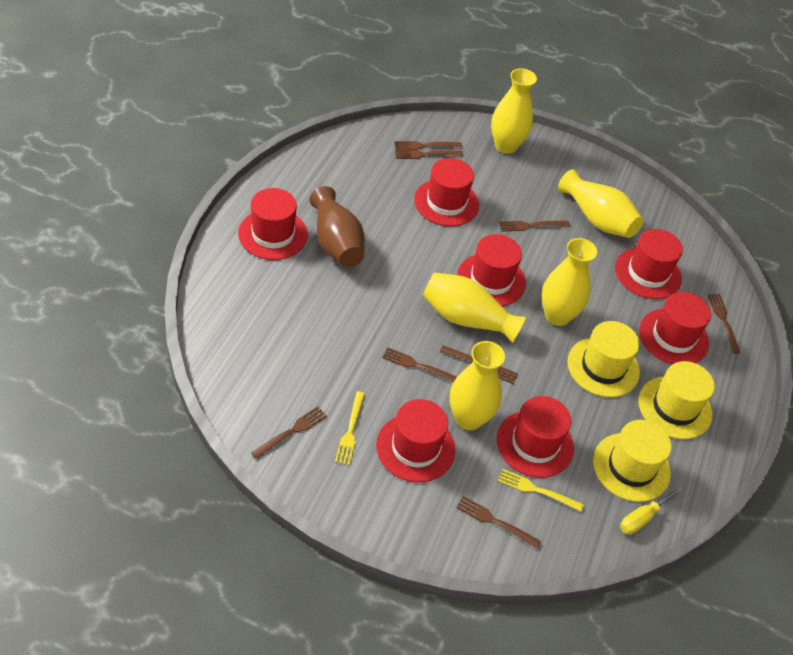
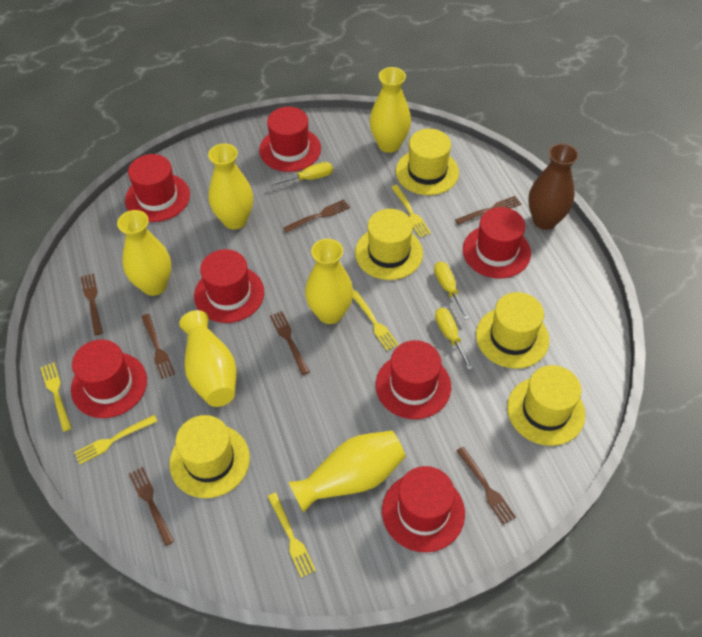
brown fork: [251,406,327,459] [382,347,457,383] [394,141,462,150] [395,150,463,159] [440,345,518,384] [456,496,542,549] [499,221,570,231] [708,294,740,354] = 8 -> [81,273,103,335] [129,467,174,546] [141,314,175,379] [270,311,310,375] [283,199,350,233] [455,196,521,225] [457,447,516,525] = 7
yellow fork: [335,391,365,465] [498,469,584,512] = 2 -> [40,362,72,432] [74,415,158,464] [268,493,316,578] [353,290,399,351] [391,185,431,237] = 5
yellow hat: [567,321,640,397] [593,420,672,502] [638,361,715,439] = 3 -> [169,415,250,498] [355,209,423,280] [396,129,459,195] [476,292,549,369] [507,365,585,446] = 5
yellow screwdriver: [620,487,683,534] = 1 -> [270,162,333,186] [434,262,469,320] [435,308,473,370] = 3
yellow vase: [422,272,526,343] [450,341,505,430] [491,68,537,154] [542,238,597,326] [558,169,643,238] = 5 -> [117,210,171,296] [179,310,237,407] [208,143,253,229] [288,431,406,513] [305,239,353,324] [370,67,411,153] = 6

